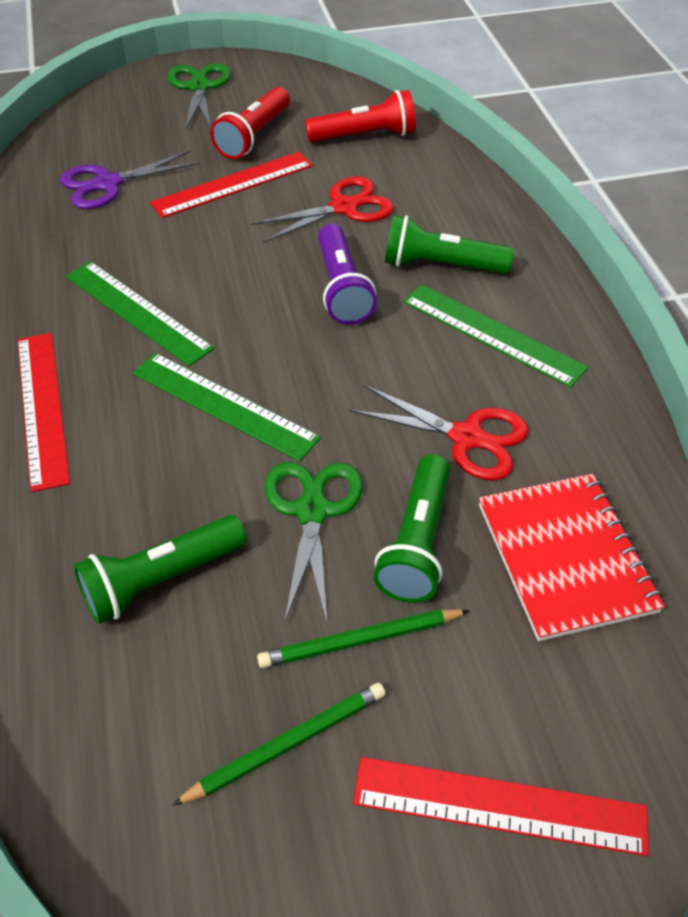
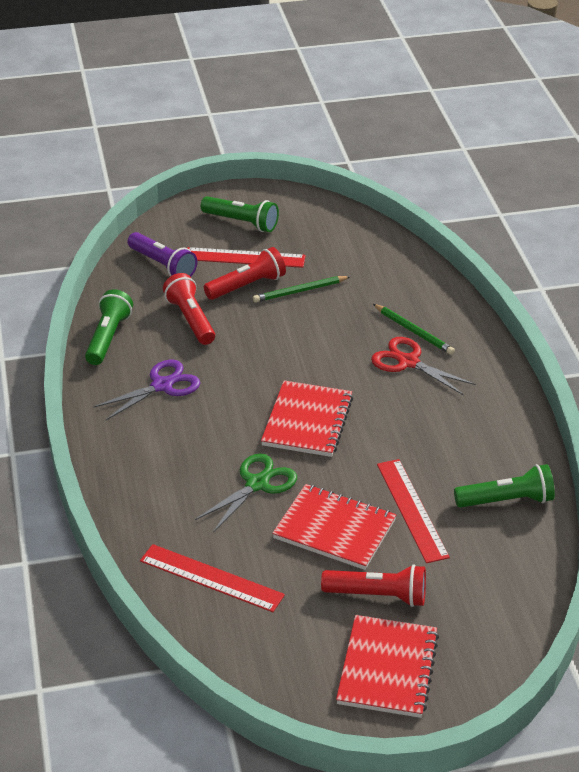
green ruler: [66,261,214,366] [132,353,321,462] [403,284,588,388] = 3 -> none = 0
green scissors: [167,64,231,130] [264,462,363,623] = 2 -> [195,453,297,533] = 1
red flashlight: [210,87,290,159] [305,90,416,142] = 2 -> [163,273,215,345] [204,247,286,300] [321,564,426,607] = 3
red notebook: [479,474,665,641] = 1 -> [261,380,353,457] [272,484,396,570] [336,615,439,718] = 3
red scissors: [250,176,394,243] [349,385,529,481] = 2 -> [371,337,476,395] = 1

